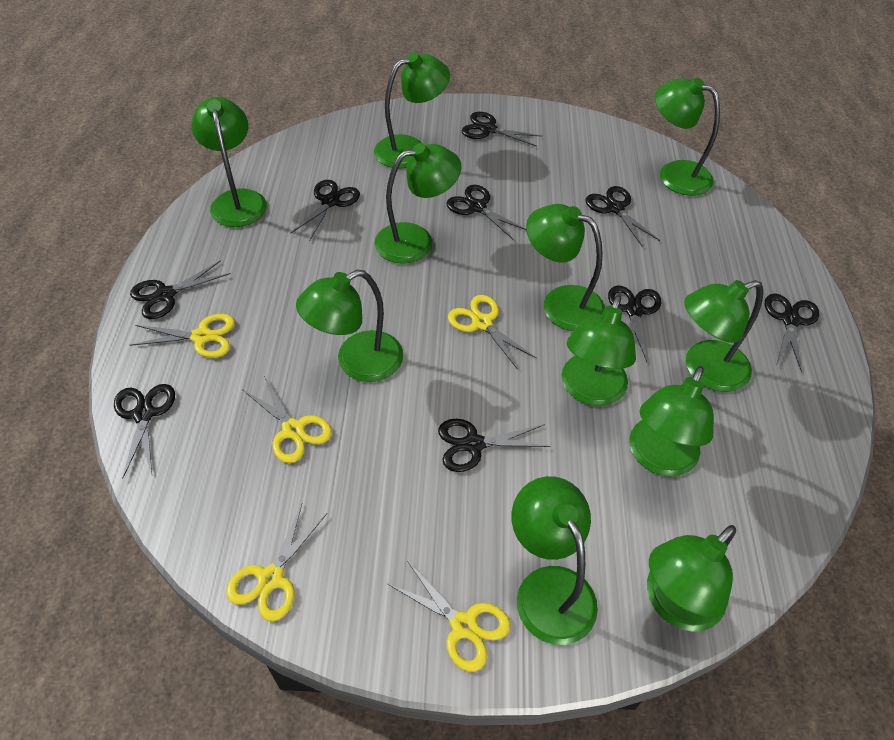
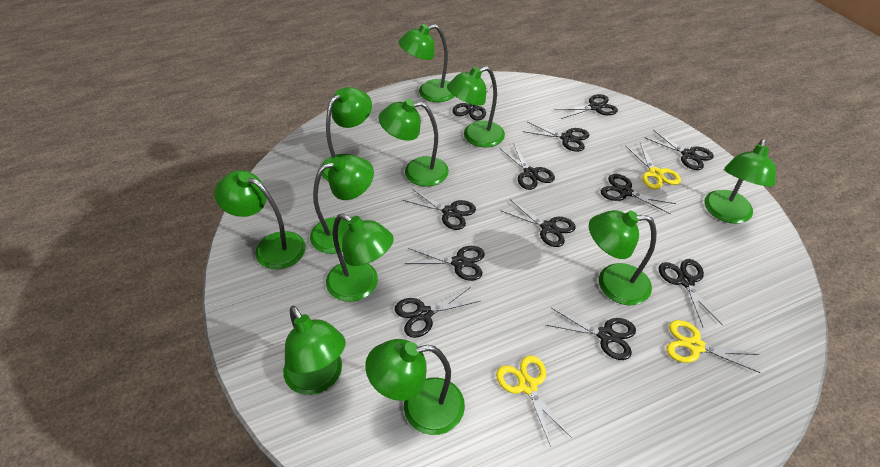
black scissors: [114,384,175,479] [130,260,231,319] [290,180,360,241] [438,419,551,472] [447,185,526,240] [461,112,543,147] [586,186,660,246] [608,285,661,362] [765,293,819,373] = 9 -> [395,286,481,338] [403,189,476,230] [405,246,485,281] [452,86,491,120] [499,143,555,190] [502,200,576,247] [523,122,589,152] [546,308,636,360] [554,94,618,119] [601,174,676,214] [645,130,714,170] [659,259,723,327] = 12
yellow scissors: [130,314,235,358] [226,504,327,621] [242,376,332,463] [388,562,511,672] [448,295,536,370] = 5 -> [496,355,572,447] [625,142,681,189] [667,320,760,373] = 3

